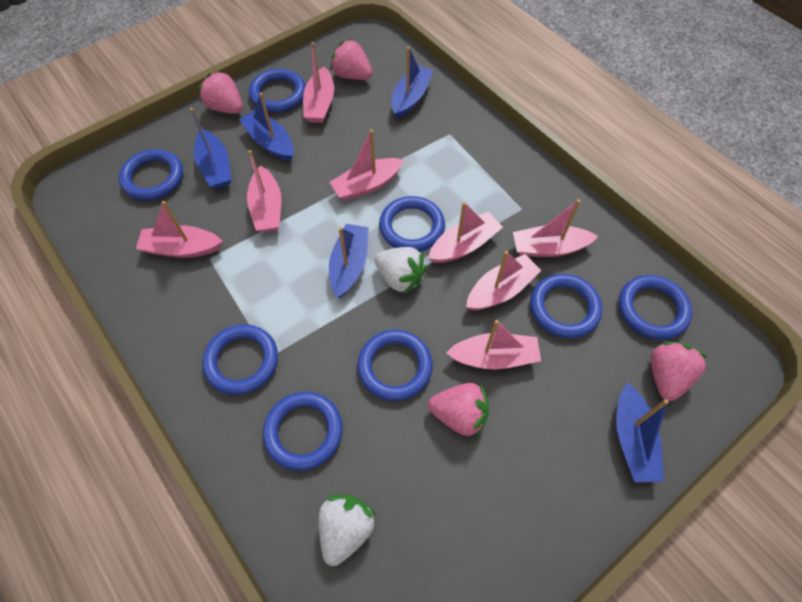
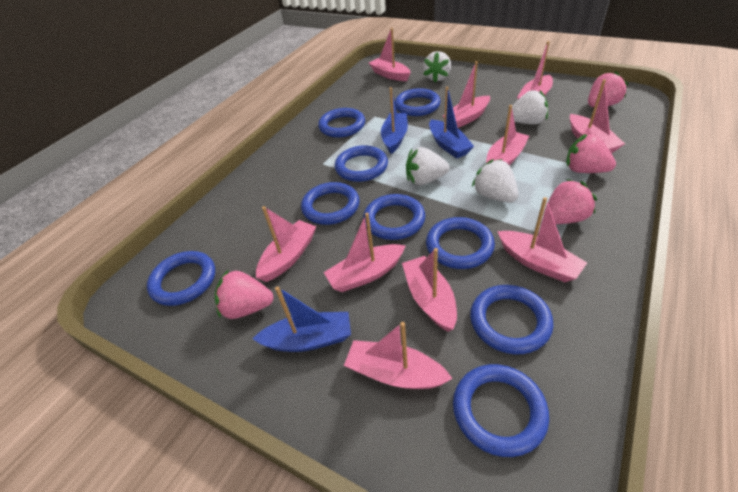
blue boat: [190,108,232,189] [239,93,294,161] [329,224,369,298] [391,47,433,119] [616,383,669,482] = 5 -> [252,286,351,352] [381,87,408,154] [429,86,474,159] = 3
blue ring: [119,149,183,201] [202,324,278,395] [249,69,306,113] [263,392,343,471] [357,330,433,401] [379,196,445,252] [530,274,602,339] [619,275,692,340] = 8 -> [147,251,215,306] [301,182,360,225] [318,108,365,138] [335,145,388,182] [363,194,425,240] [395,88,441,116] [426,217,495,269] [453,364,549,457] [470,285,553,354] = 9
pink boat: [136,201,223,258] [247,150,281,232] [303,42,334,123] [329,130,404,201] [428,202,503,263] [446,320,541,369] [466,251,542,310] [513,199,598,257] = 8 -> [256,206,316,282] [324,213,406,292] [344,322,453,389] [369,28,411,81] [402,248,457,332] [443,61,490,128] [486,105,529,166] [497,197,587,282] [517,41,553,99] [570,79,625,153] = 10
white strawberry: [319,495,376,566] [375,247,427,294] = 2 -> [406,147,450,185] [423,51,451,82] [472,159,518,203] [507,90,548,124] = 4

